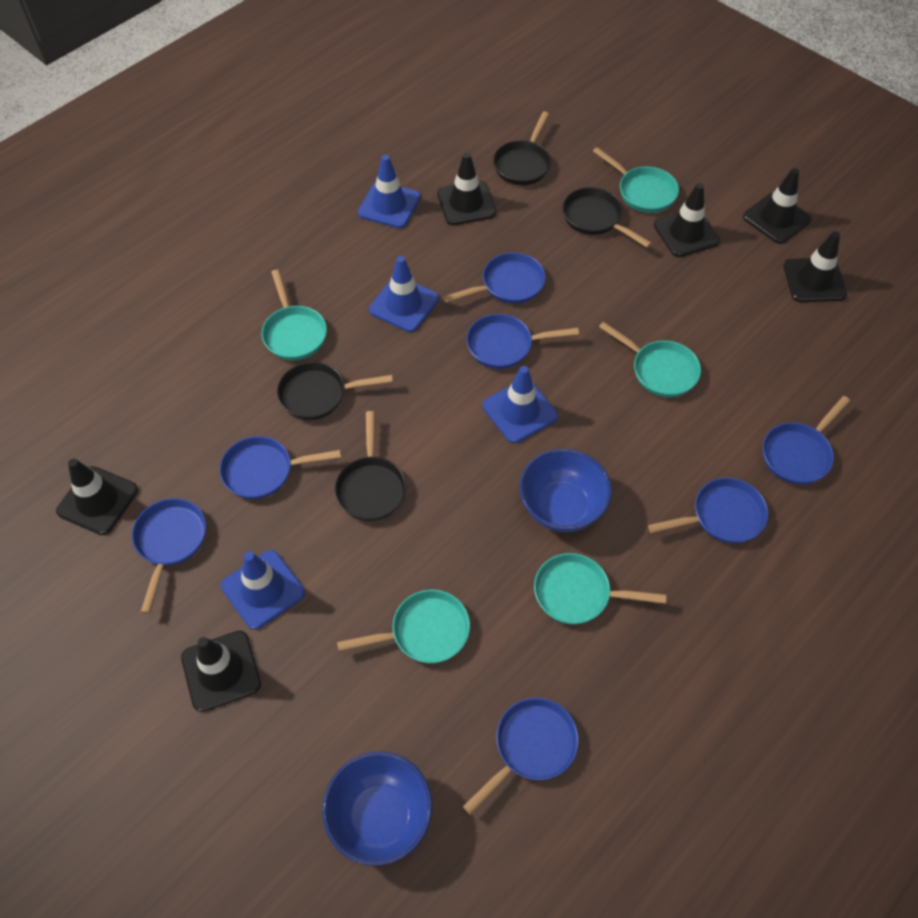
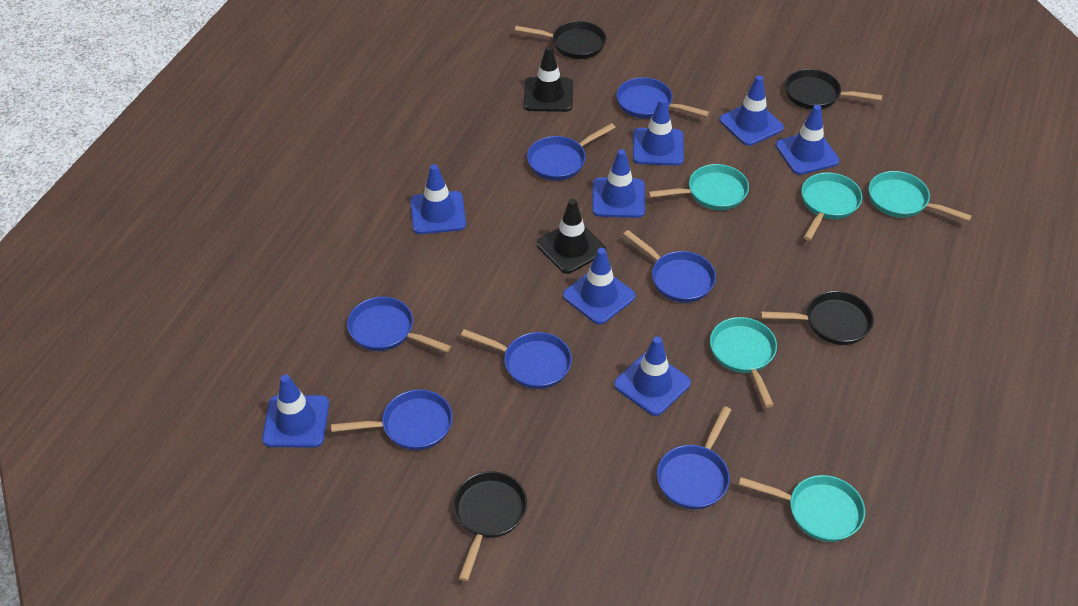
black traffic cone: [56,459,138,535] [181,631,261,712] [437,153,496,225] [654,183,720,257] [743,168,812,244] [783,231,847,302] = 6 -> [524,46,573,112] [537,199,606,274] = 2
blue bowl: [322,751,433,866] [519,449,612,532] = 2 -> none = 0
blue traffic cone: [221,550,305,630] [358,155,421,228] [369,256,439,332] [483,366,558,443] = 4 -> [262,374,329,448] [410,164,466,234] [563,248,635,325] [592,149,645,218] [614,336,691,416] [633,98,684,166] [719,75,784,146] [776,105,840,175] = 8

